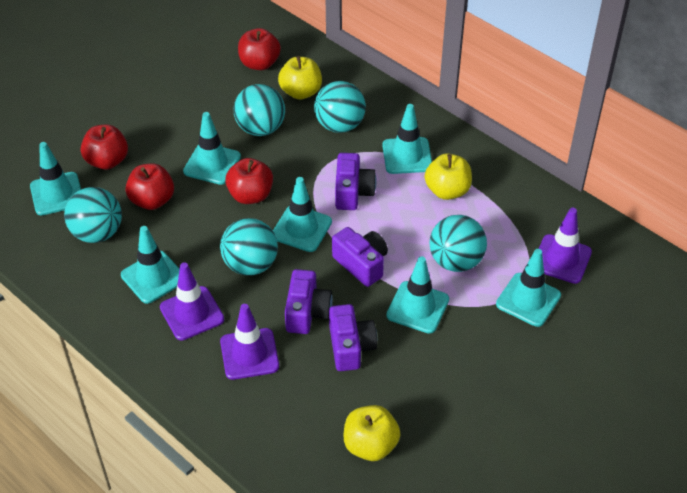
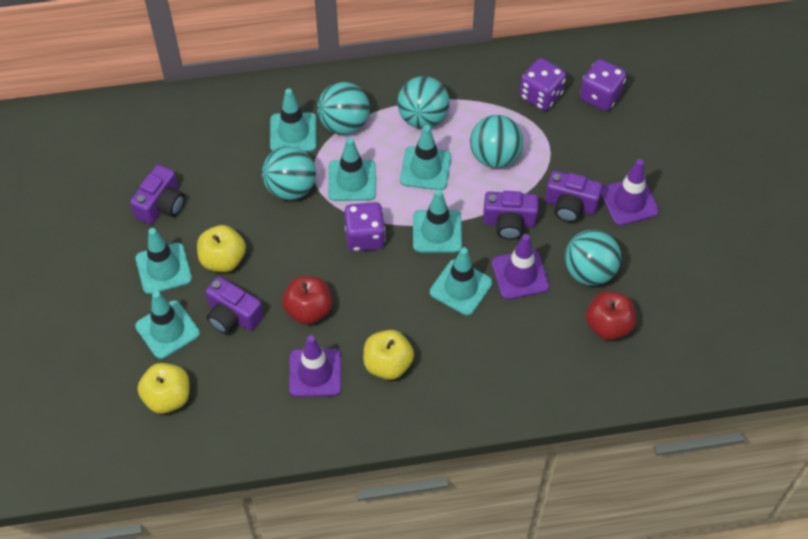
purple dice: none = 0 -> [344,202,385,251] [520,58,566,111] [580,59,627,111] = 3
red apple: [81,124,128,170] [126,163,174,210] [225,158,273,204] [238,28,281,70] = 4 -> [282,276,332,325] [586,291,636,340] = 2

